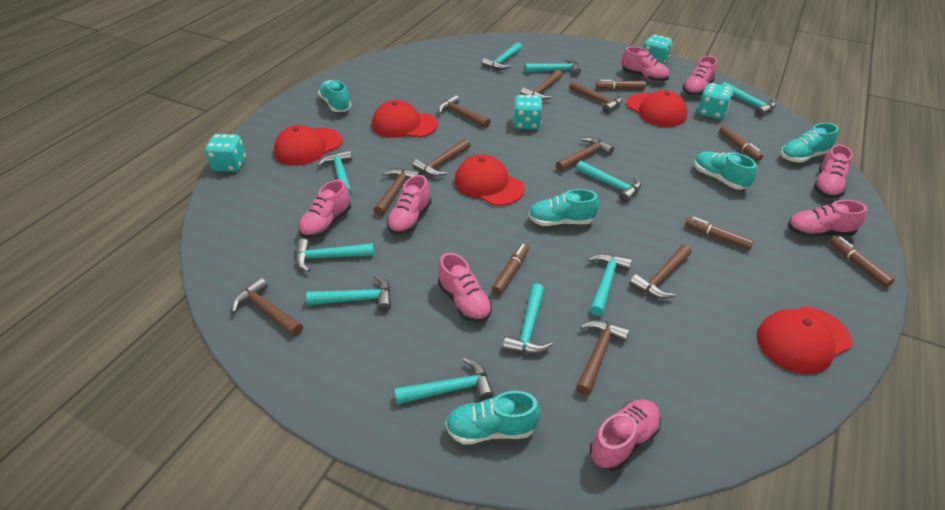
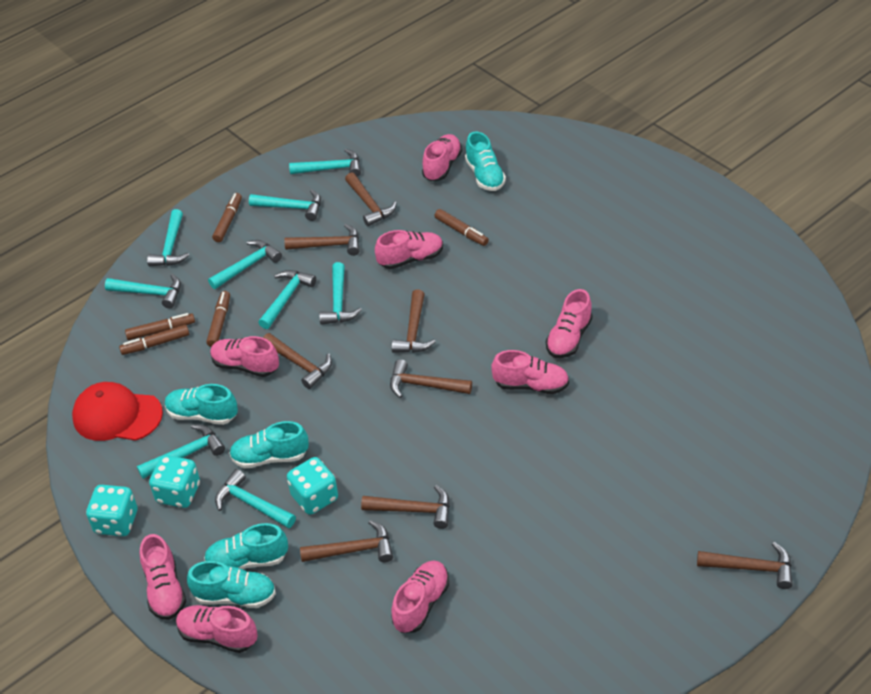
brown hammer: [232,277,303,337] [374,168,421,216] [412,138,471,177] [438,95,491,128] [520,70,562,100] [556,137,614,172] [569,81,622,113] [576,320,630,395] [629,245,691,299] = 9 -> [263,333,332,389] [284,224,359,256] [300,520,393,562] [345,172,397,226] [361,485,450,529] [390,359,472,398] [392,289,436,353] [697,542,793,589] = 8
red cap: [274,125,343,166] [372,100,438,138] [454,154,525,206] [626,90,688,127] [756,306,852,374] = 5 -> [72,382,163,441] = 1
turquoise dice: [205,134,246,172] [513,95,542,130] [643,34,672,64] [698,83,733,119] = 4 -> [86,485,137,536] [149,455,200,508] [287,457,338,515] = 3
turquoise hammer: [296,239,374,272] [306,275,391,312] [317,150,352,196] [394,358,494,404] [482,42,522,70] [503,283,553,354] [525,58,581,76] [576,161,641,202] [588,253,632,316] [722,82,776,117] = 10 -> [105,274,181,308] [137,425,225,479] [147,209,189,267] [208,240,282,289] [215,469,296,529] [249,190,321,221] [258,270,316,329] [289,149,361,177] [319,262,362,325] = 9

